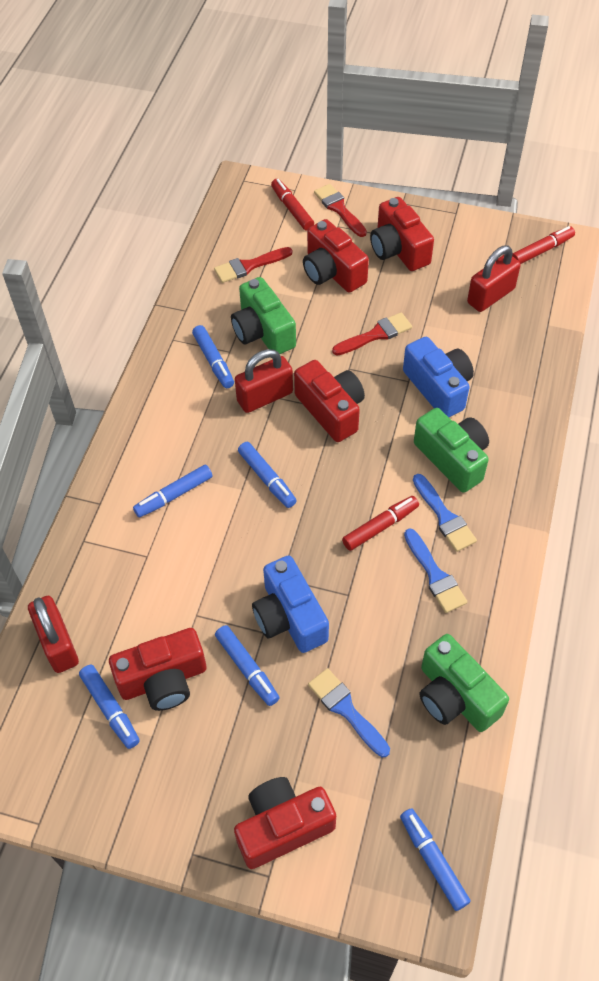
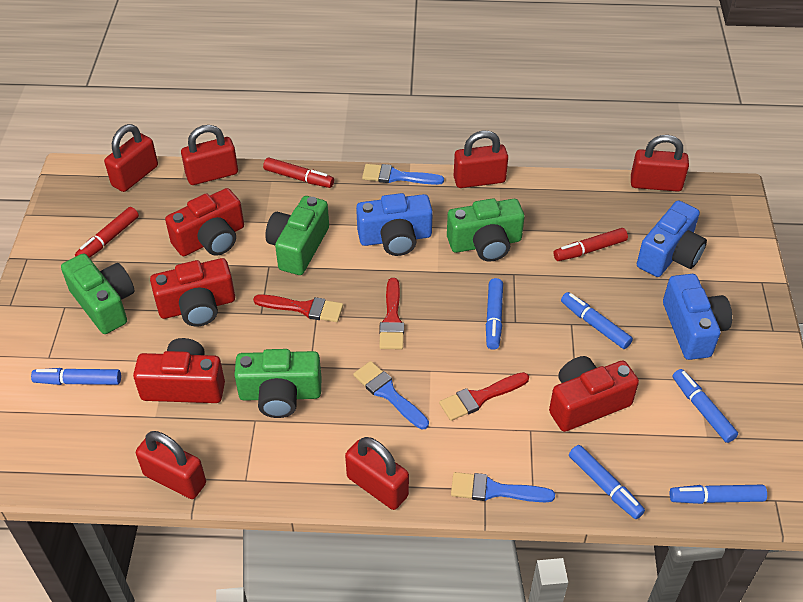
blue camera: [252,555,329,653] [403,337,474,417] = 2 -> [356,193,433,256] [637,200,707,277] [663,274,732,360] = 3
green camera: [231,277,296,354] [414,408,489,493] [420,634,509,732] = 3 -> [61,254,135,334] [234,349,322,418] [265,196,329,275] [447,198,525,262] = 4
red camera: [109,628,207,711] [234,777,336,869] [294,360,365,442] [303,219,369,293] [370,197,434,271] = 5 -> [133,338,225,403] [150,258,235,326] [165,188,244,256] [549,356,639,432] = 4
red padlock: [28,596,79,673] [235,349,293,413] [467,246,521,312] = 3 -> [104,124,158,192] [136,431,206,499] [181,125,238,185] [345,437,409,510] [454,131,508,188] [631,135,689,192] = 6

